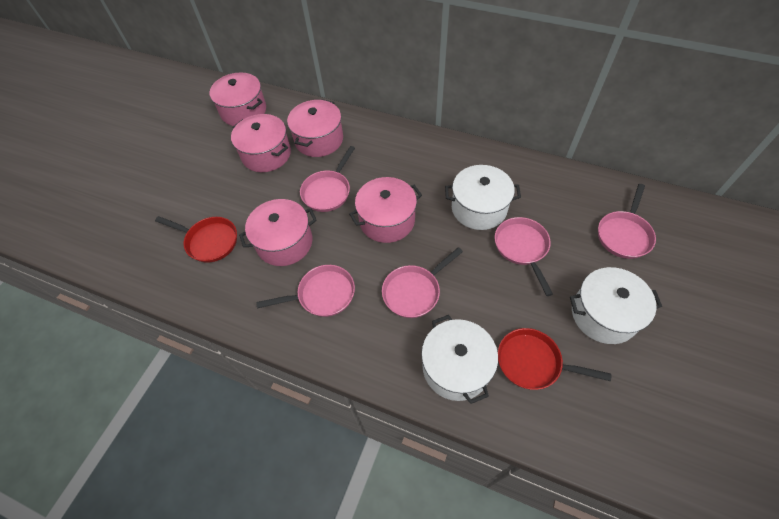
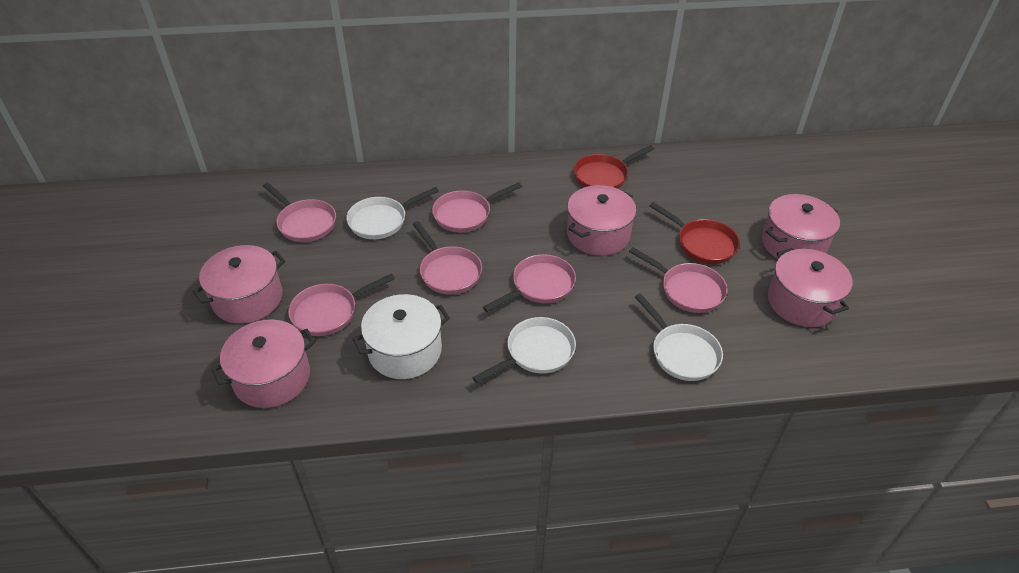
pink pan: [256,265,355,317] [300,146,355,212] [382,247,463,318] [495,217,553,296] [598,184,656,259] = 5 -> [263,182,336,242] [288,274,395,336] [413,221,482,295] [432,182,522,233] [483,254,576,312] [629,247,728,313] = 6
white pan: none = 0 -> [346,187,439,239] [472,317,576,383] [635,293,723,381] = 3
white pot: [421,315,498,404] [445,165,521,230] [570,267,662,344] = 3 -> [352,294,450,379] = 1

